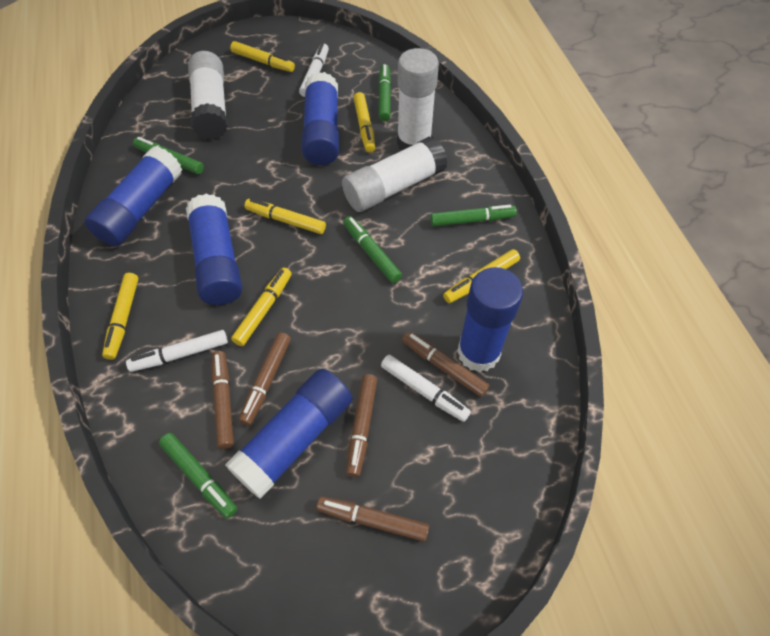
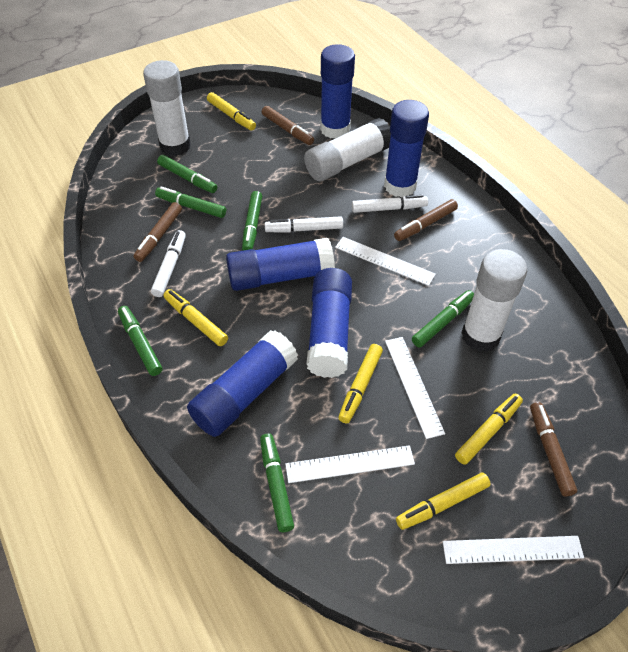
brown marker: [212,351,234,449] [239,332,291,426] [316,496,429,542] [346,374,377,477] [402,331,490,397] = 5 -> [133,202,182,262] [262,106,314,145] [394,199,458,241] [530,402,577,496] = 4
green marker: [133,137,204,174] [159,433,237,519] [343,216,402,283] [378,64,391,122] [430,205,517,227] = 5 -> [118,306,162,376] [155,187,226,218] [157,155,217,193] [242,191,262,250] [260,433,294,532] [412,290,474,348] = 6
white ruler: none = 0 -> [285,445,415,483] [335,237,436,286] [385,337,445,439] [443,536,584,564] = 4
yellow marker: [102,273,138,360] [230,41,295,72] [231,267,292,346] [244,198,326,234] [354,92,375,153] [443,249,520,303] = 6 -> [163,289,228,346] [207,92,256,131] [338,344,383,423] [396,473,490,530] [455,394,523,465] = 5

